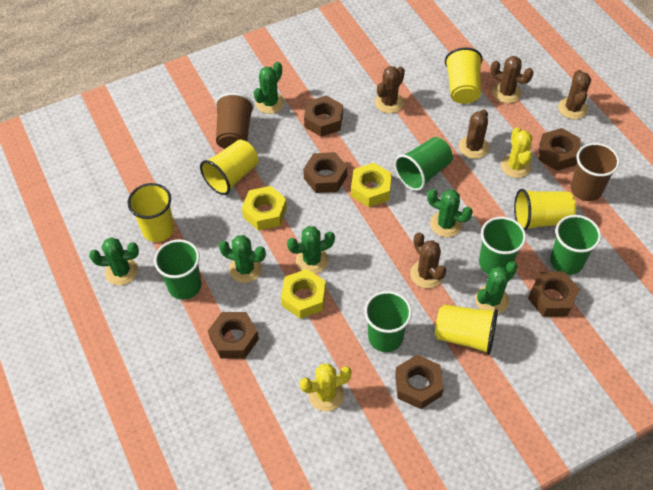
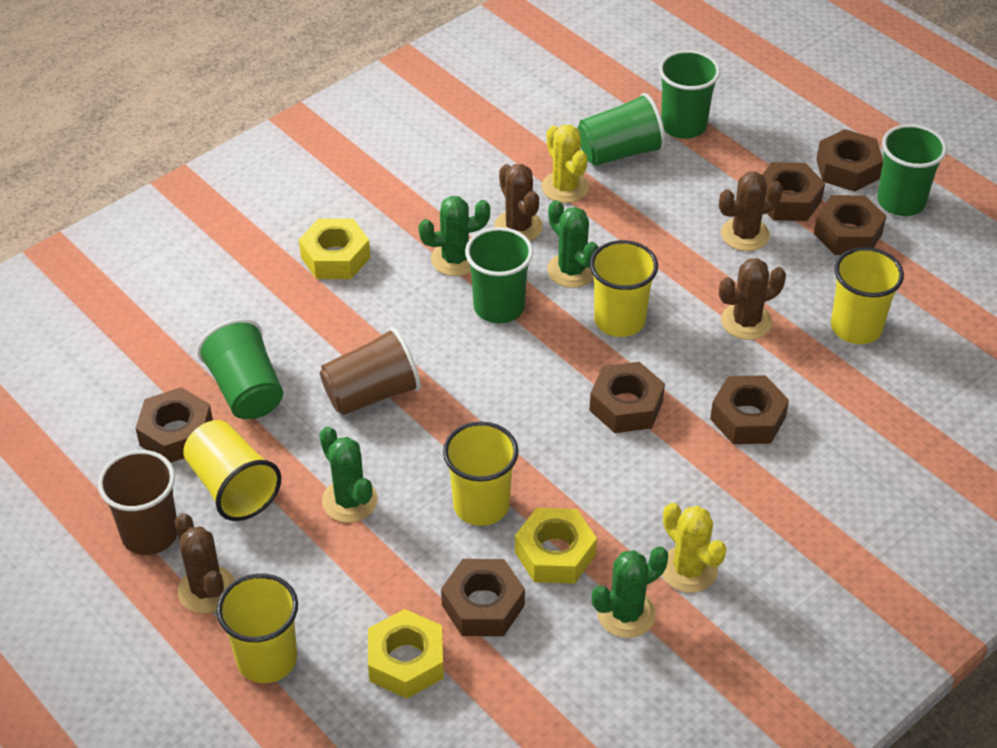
brown cactus: [375,66,405,113] [410,232,447,288] [459,109,489,159] [491,56,534,103] [558,70,591,119] = 5 -> [175,513,235,614] [494,164,543,241] [719,172,783,251] [719,258,786,340] = 4
brown nut: [208,312,259,358] [303,152,347,193] [304,95,343,137] [395,355,444,409] [528,271,580,317] [539,128,581,171] = 6 -> [135,387,213,463] [441,559,525,636] [589,362,665,433] [710,375,789,444] [762,162,825,221] [814,195,886,255] [816,129,883,192] = 7
green cactus: [89,237,139,285] [219,235,266,283] [254,62,285,114] [287,226,335,274] [427,189,473,237] [475,261,518,314] = 6 -> [320,426,378,523] [418,196,490,276] [547,200,599,288] [592,546,668,638] = 4

